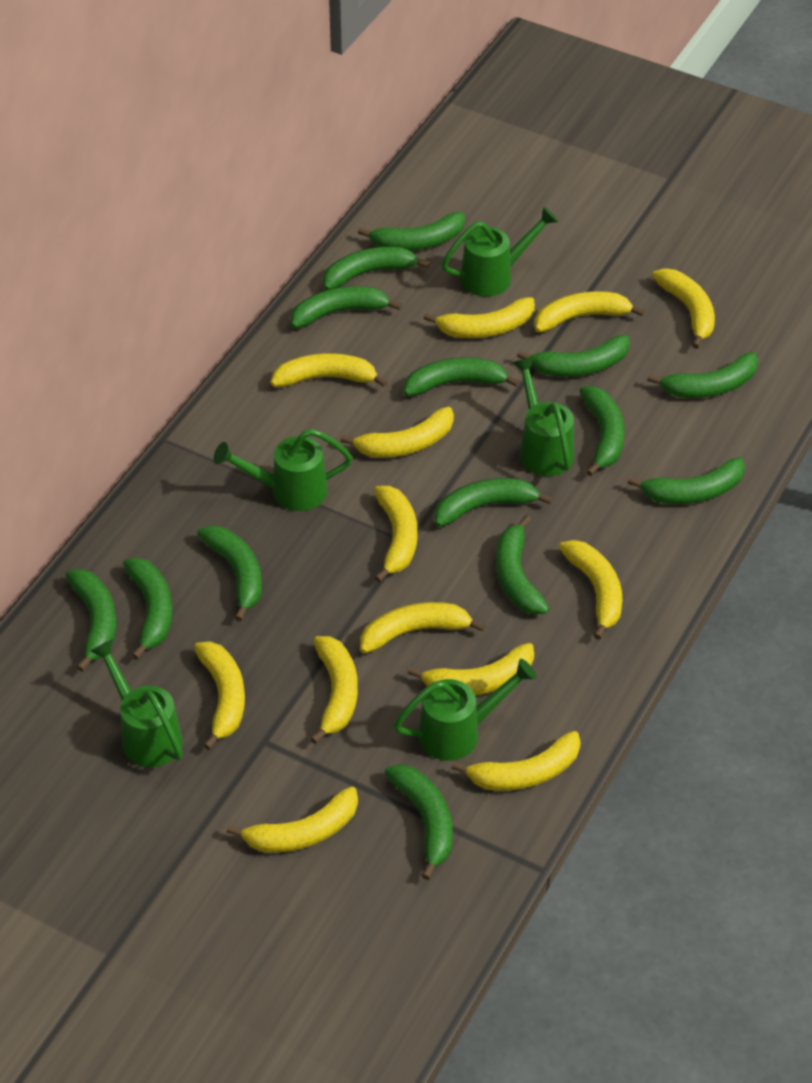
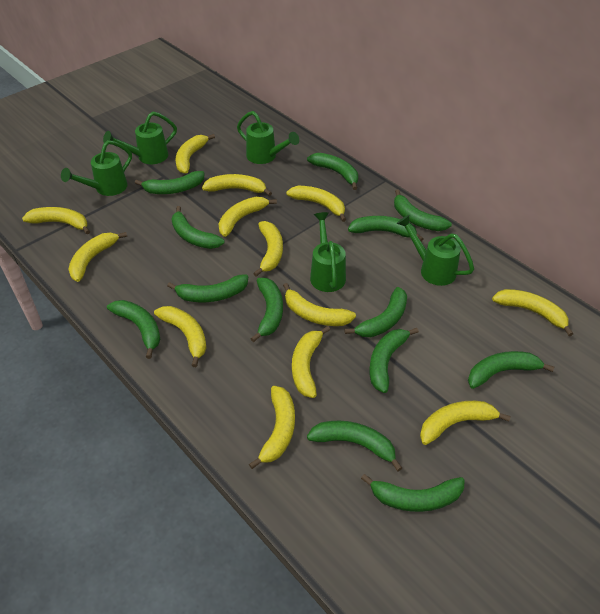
green banana: [66,569,117,672] [123,558,172,660] [197,525,262,622] [291,286,402,328] [323,247,430,290] [358,212,465,251] [385,764,453,880] [404,358,520,396] [434,478,553,527] [496,515,549,614] [517,335,630,377] [579,386,625,476] [628,457,745,504] [647,352,758,398] = 14 -> [107,300,161,359] [135,171,205,194] [167,274,248,302] [171,206,225,249] [251,278,283,342] [307,153,358,190] [307,421,402,471] [345,287,407,337] [348,216,423,242] [361,474,465,512] [369,328,419,393] [394,189,452,231] [468,351,554,389] = 13

